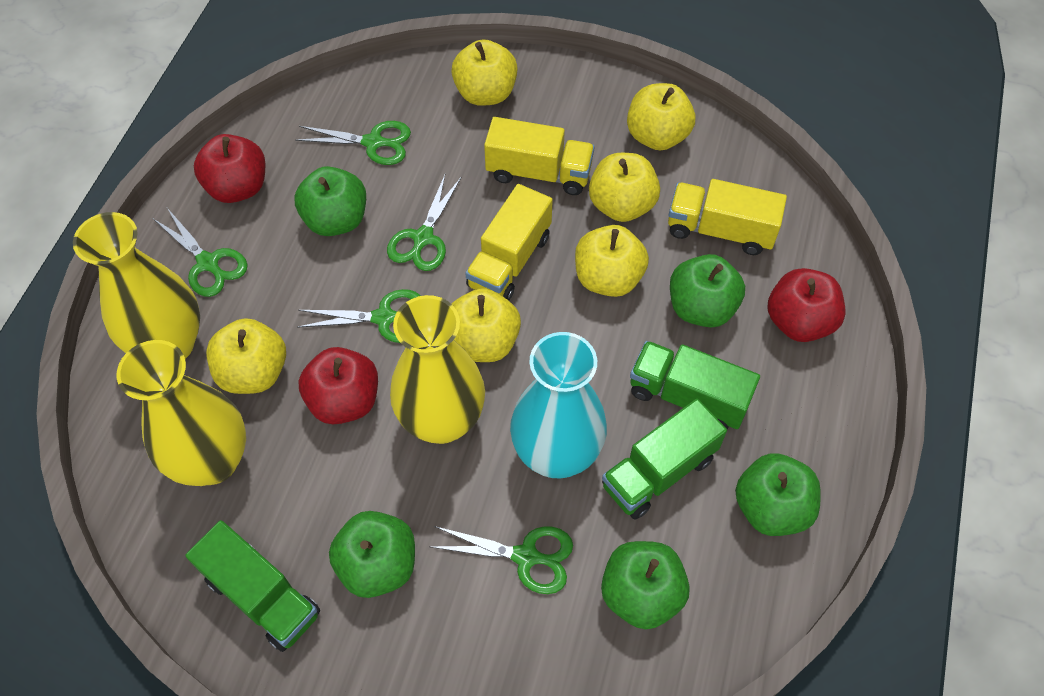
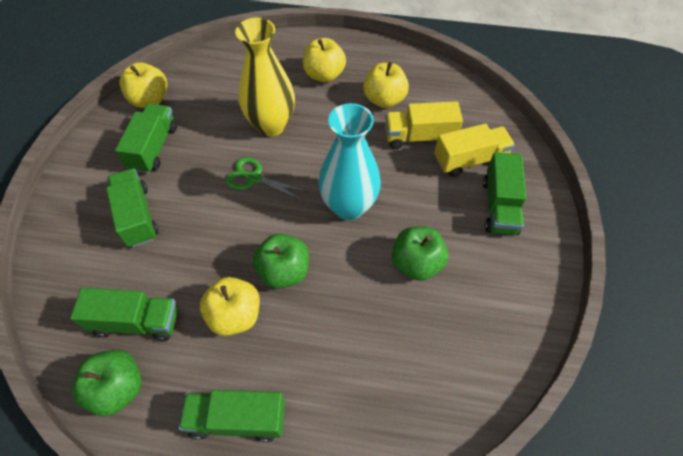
green apple: [294,166,366,236] [329,511,415,598] [601,541,690,629] [670,254,745,327] [735,453,821,536] = 5 -> [72,350,142,416] [253,233,309,289] [392,226,448,281] = 3
green scissors: [153,208,248,297] [295,121,411,165] [297,289,421,343] [387,175,461,271] [429,526,573,594] = 5 -> [226,157,309,201] = 1
green truck: [185,520,320,652] [602,399,727,520] [630,341,760,429] = 3 -> [70,288,178,341] [106,169,159,247] [115,104,177,173] [179,390,285,442] [483,152,526,235] = 5
red apple: [194,134,265,203] [299,347,378,424] [767,268,845,342] = 3 -> none = 0
yellow apple: [206,318,286,394] [451,39,518,106] [452,288,521,362] [575,225,649,297] [589,153,660,222] [627,83,695,150] = 6 -> [119,62,167,108] [200,277,260,336] [303,38,346,82] [363,62,409,108] = 4
yellow truck: [465,184,553,300] [484,117,595,195] [668,179,787,255] = 3 -> [385,101,463,149] [434,124,515,177] = 2
yellow vase: [73,212,200,359] [117,340,246,486] [390,295,485,444] = 3 -> [235,18,295,136] = 1

